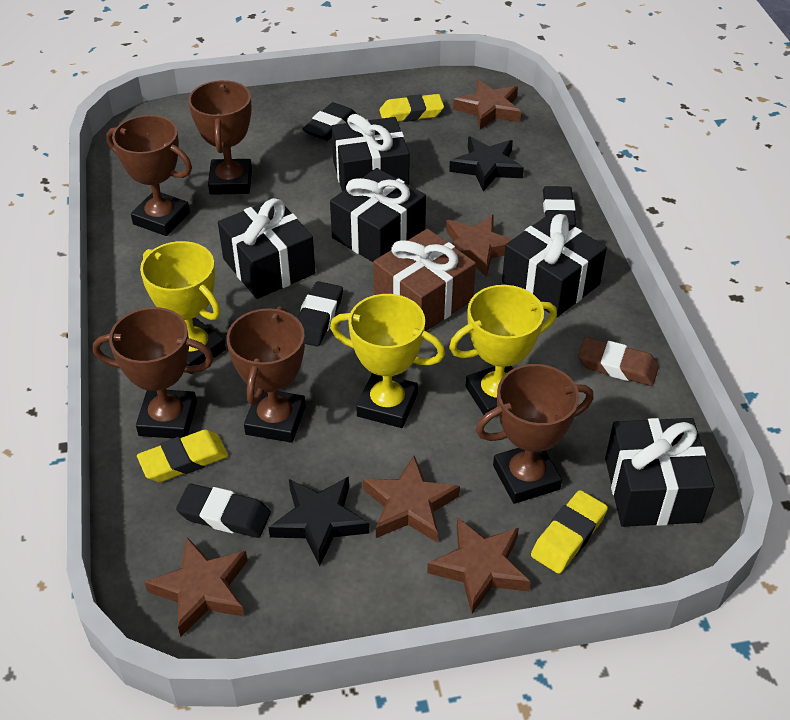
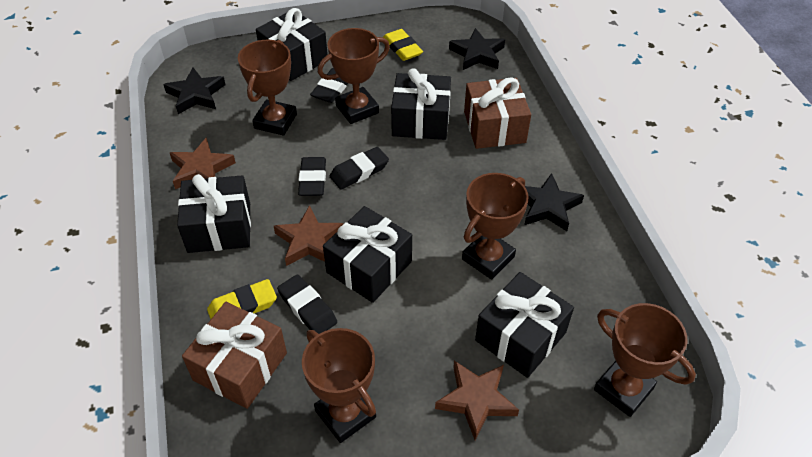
black star: [268,477,369,566] [449,137,524,192] = 2 -> [163,68,226,114] [449,28,505,70] [525,173,584,231] = 3
brown eraser: [578,337,659,386] = 1 -> none = 0
brown gift: [373,229,476,331] = 1 -> [182,302,287,409] [464,77,531,149] = 2
brown star: [144,537,248,637] [363,456,460,542] [427,517,531,614] [446,215,513,277] [453,80,521,130] = 5 -> [170,137,236,189] [274,205,344,266] [435,361,519,440] = 3
yellow eraser: [137,430,228,482] [379,94,444,122] [531,490,608,574] = 3 -> [207,279,277,319] [383,29,423,61] = 2
yellow trophy: [140,241,226,374] [330,294,445,428] [449,285,557,416] = 3 -> none = 0

